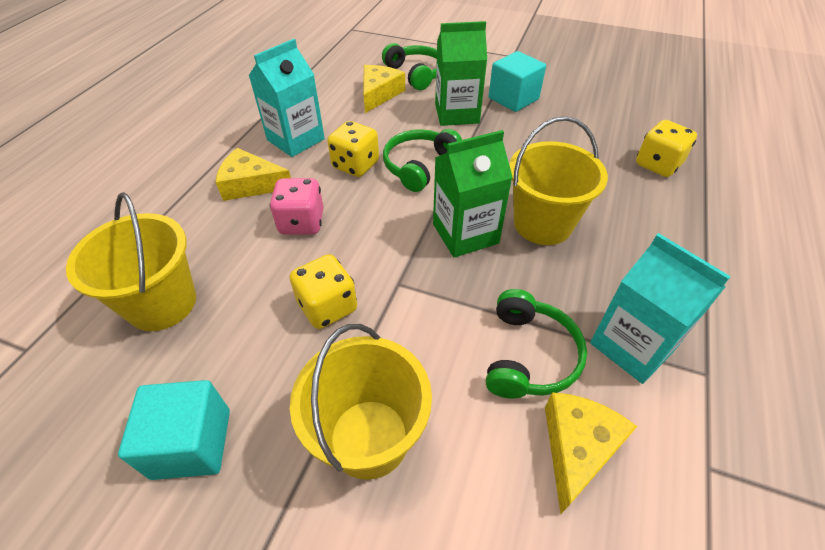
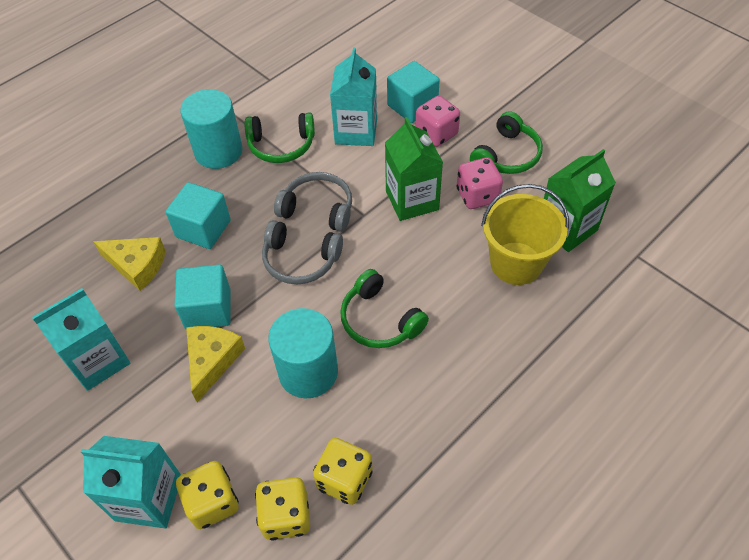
grey headphones: none = 0 -> [262,220,343,284] [274,172,352,232] = 2
pink dice: [270,178,324,235] = 1 -> [416,96,460,147] [456,157,503,209] = 2
turquoise carton: [249,39,325,157] [590,233,731,384] = 2 -> [32,288,130,391] [81,436,181,528] [330,47,377,146] = 3
turquoise cube: [118,380,230,480] [489,51,546,112] = 2 -> [166,182,231,249] [174,264,231,329] [387,61,440,123] = 3
turquoise cylinder: none = 0 -> [180,89,243,169] [268,308,338,398] = 2
yellow bucket: [66,192,196,331] [290,324,432,480] [509,116,608,245] = 3 -> [481,184,569,285] = 1
yellow cheese: [216,148,291,201] [363,65,405,113] [545,392,637,514] = 3 -> [93,237,166,291] [186,326,245,402] = 2

